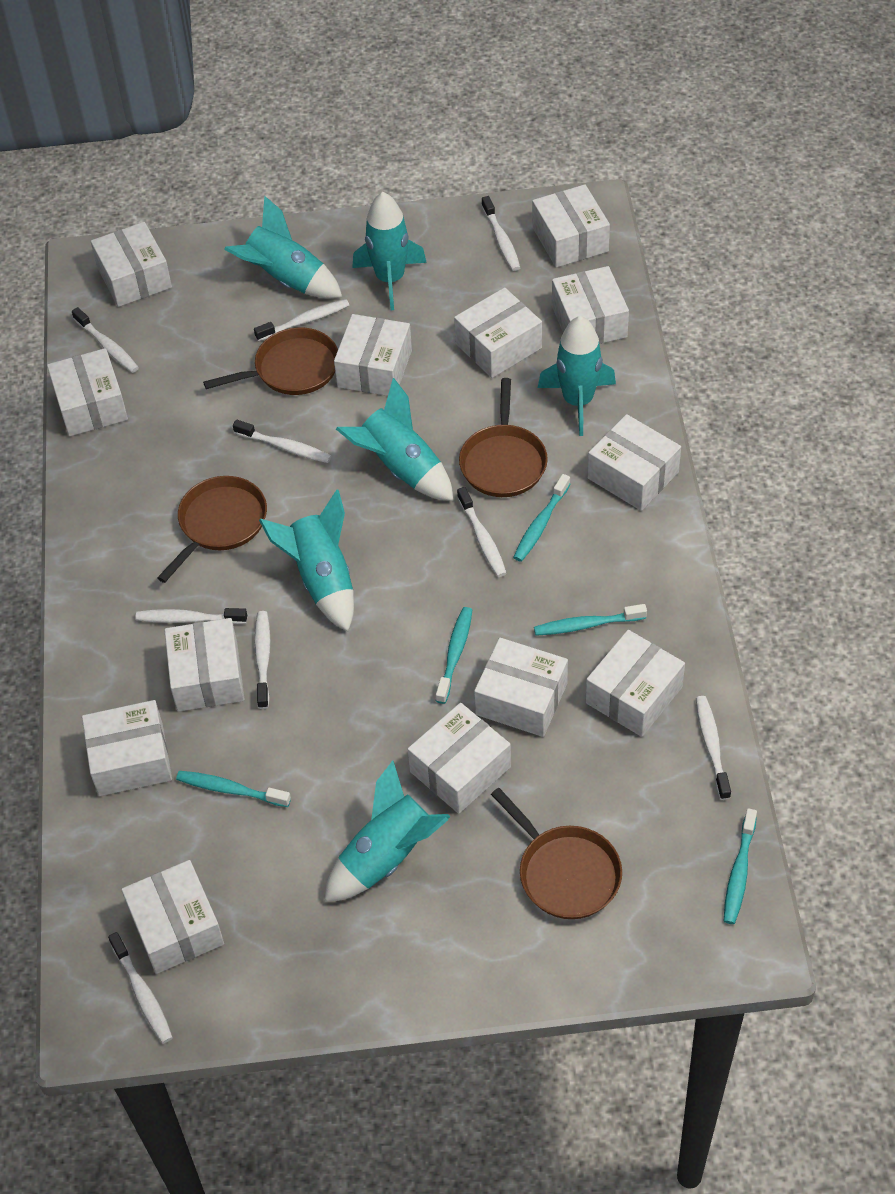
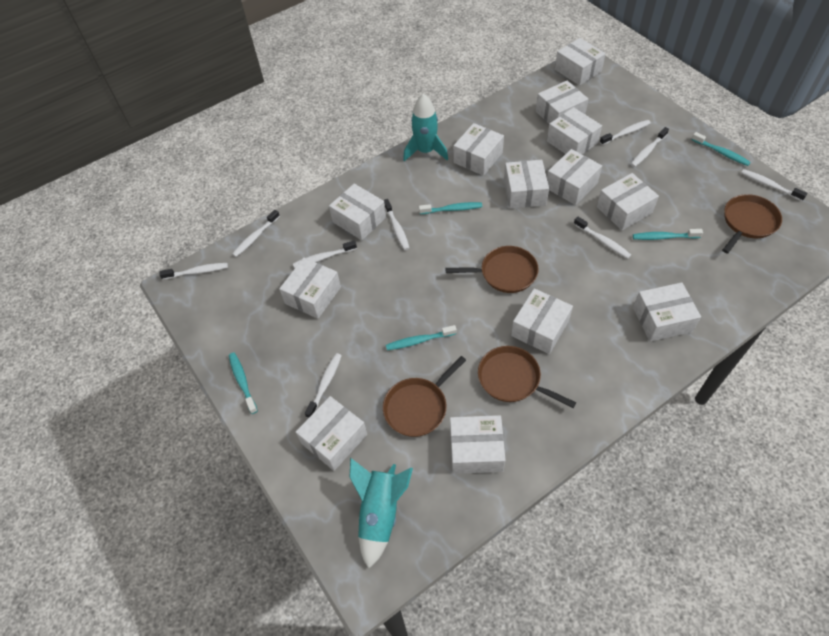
turquoise rocket: [224,196,342,298] [259,490,354,631] [324,761,451,902] [336,378,453,501] [352,192,427,310] [538,316,616,436] = 6 -> [350,458,413,569] [403,94,448,161] = 2

